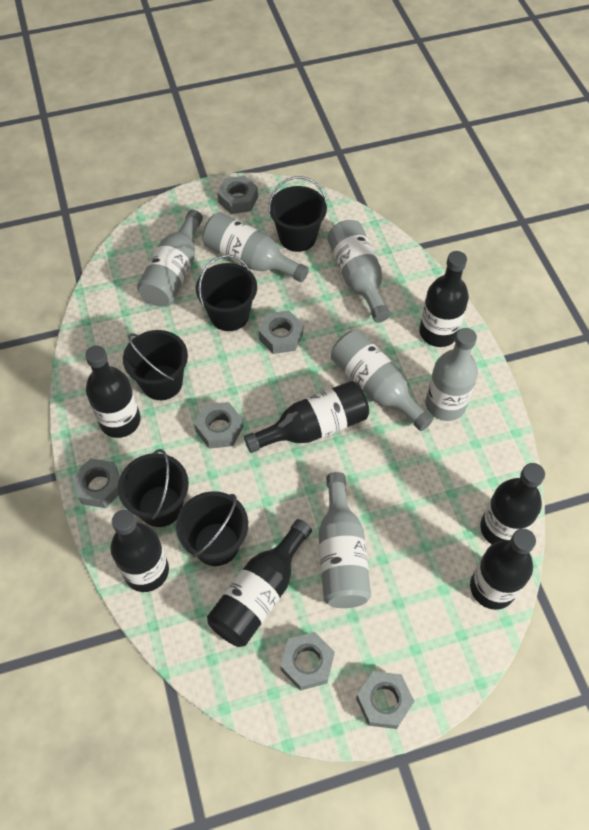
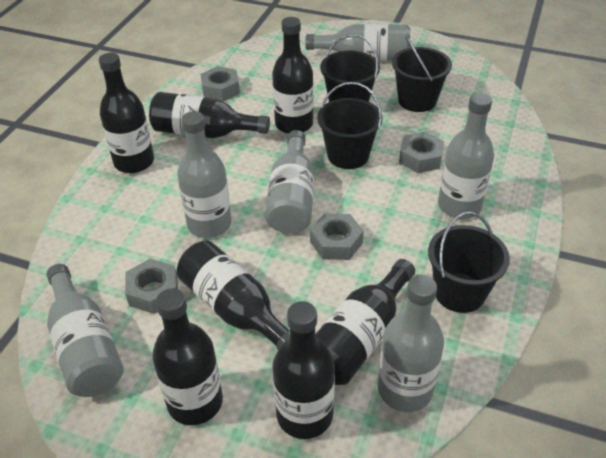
black bucket: [118,449,189,527] [123,330,188,400] [176,491,248,566] [196,254,257,331] [268,176,327,252] = 5 -> [317,82,382,169] [320,34,380,102] [392,36,452,112] [428,212,510,313] = 4
grey nut: [72,458,120,508] [194,402,243,449] [217,176,258,214] [259,310,303,354] [281,632,335,691] [356,671,415,729] = 6 -> [125,259,178,314] [201,66,240,101] [310,213,364,260] [399,132,444,173] = 4

